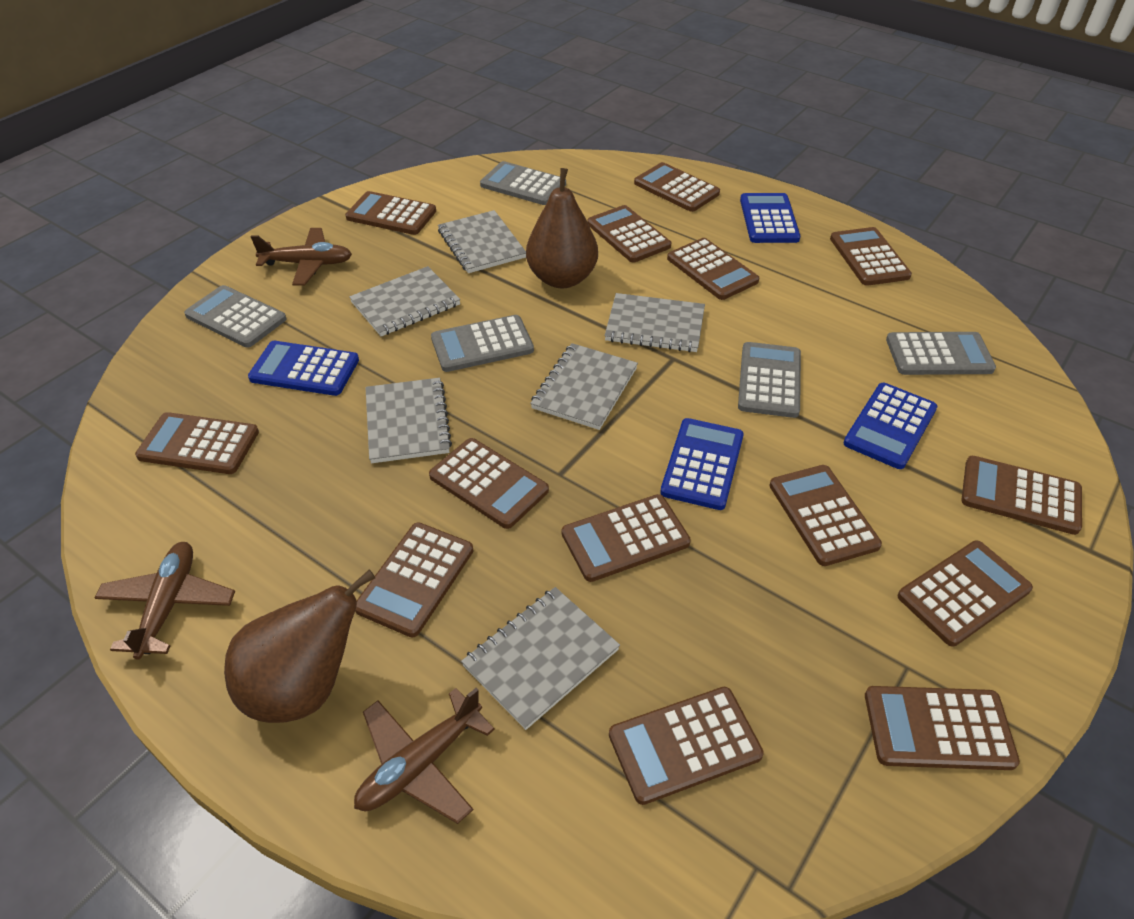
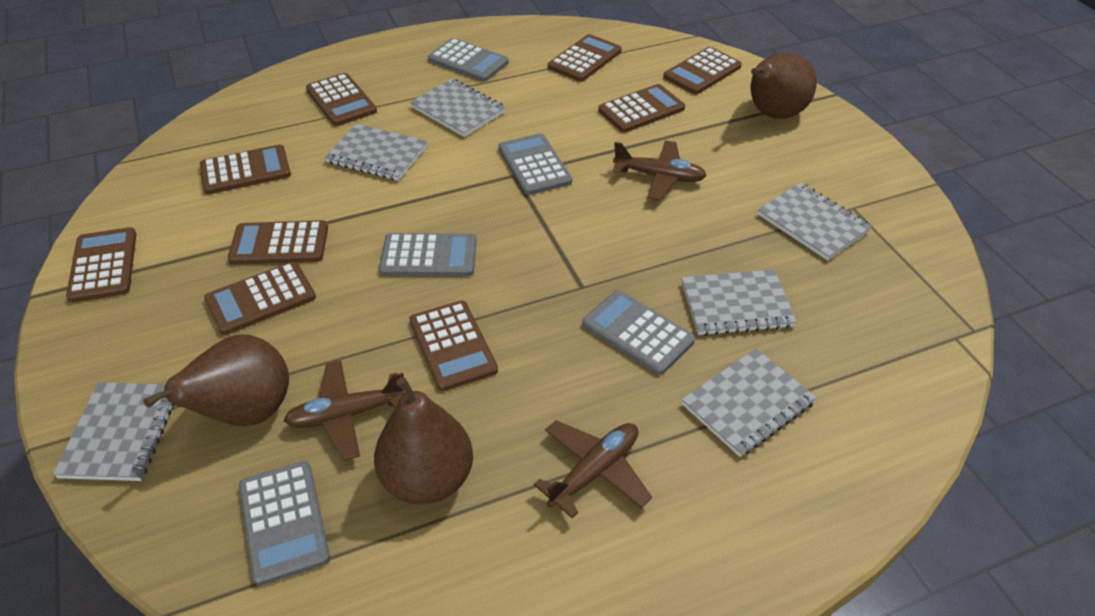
blue calculator: [248,341,359,396] [660,418,744,510] [740,193,800,243] [844,383,937,469] = 4 -> none = 0
brown calculator: [135,412,259,474] [345,191,436,235] [355,522,473,638] [429,438,549,529] [562,494,691,582] [587,205,671,263] [609,687,764,805] [634,162,720,212] [667,238,759,300] [770,465,882,566] [830,227,912,286] [865,686,1020,770] [898,540,1033,647] [961,456,1082,535] = 14 -> [66,227,136,303] [200,144,291,194] [204,261,316,335] [228,220,328,265] [306,73,377,126] [409,300,498,391] [548,34,622,82] [598,84,685,133] [663,47,742,94] = 9
brown pear: [224,569,375,723] [526,168,598,288] = 2 -> [143,334,289,426] [374,377,473,504] [751,52,817,119] = 3

